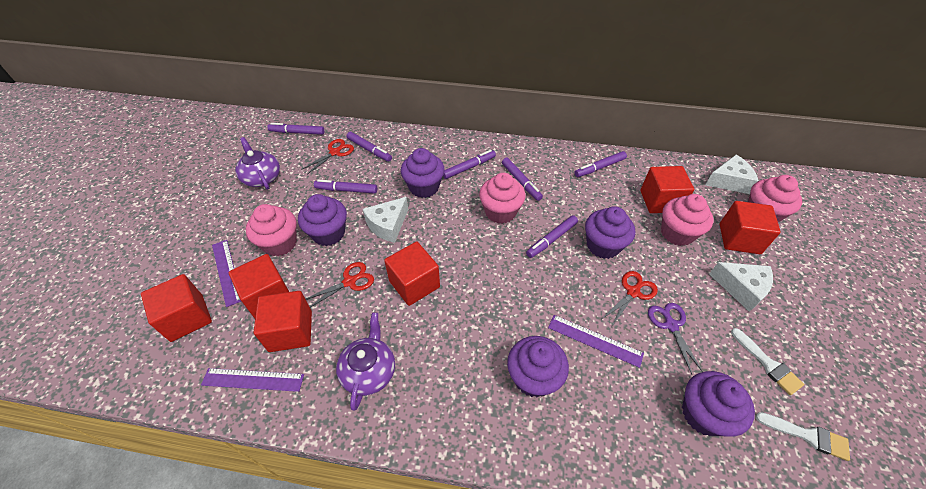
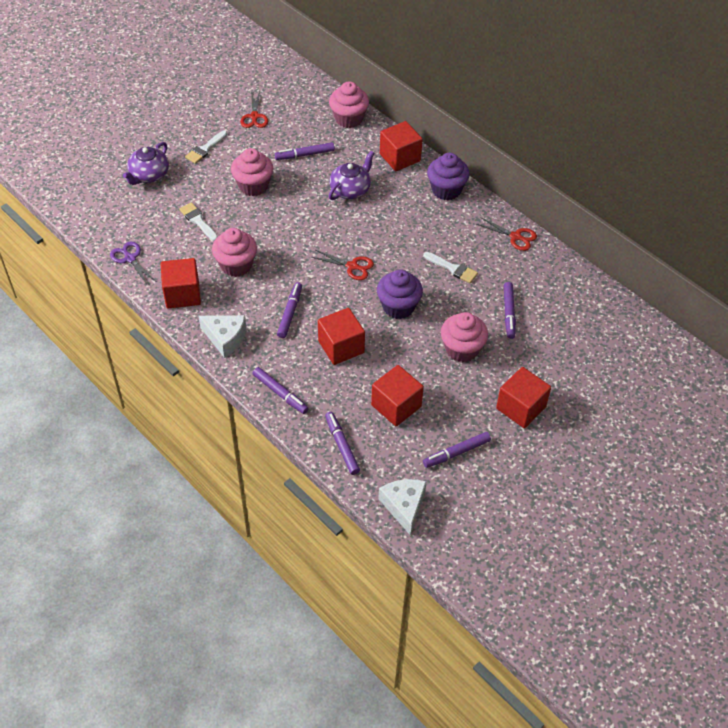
purple cupcake: [298,194,347,246] [401,148,445,198] [507,336,569,397] [585,206,635,259] [682,371,755,437] = 5 -> [377,269,423,319] [427,153,470,200] = 2
purple marker: [267,123,324,135] [314,180,377,194] [347,132,392,162] [443,150,496,179] [502,158,543,201] [526,215,578,258] [575,151,627,177] = 7 -> [253,367,309,414] [275,142,335,160] [277,282,302,338] [325,412,360,475] [423,432,491,468] [504,282,516,339] = 6
purple ruler: [201,368,304,392] [212,240,241,307] [548,315,644,368] = 3 -> none = 0
red cube: [141,274,212,342] [228,254,289,318] [254,291,312,352] [384,241,440,306] [640,166,694,213] [720,201,781,254] = 6 -> [160,258,201,309] [318,308,365,365] [371,365,424,426] [380,121,423,171] [496,367,551,428] = 5
white brush: [731,328,804,395] [756,412,850,461] = 2 -> [179,202,218,241] [185,130,227,164] [423,252,478,283] = 3
white cheese: [363,197,408,243] [705,155,759,194] [709,262,773,311] = 3 -> [199,315,246,358] [378,479,426,536] = 2

